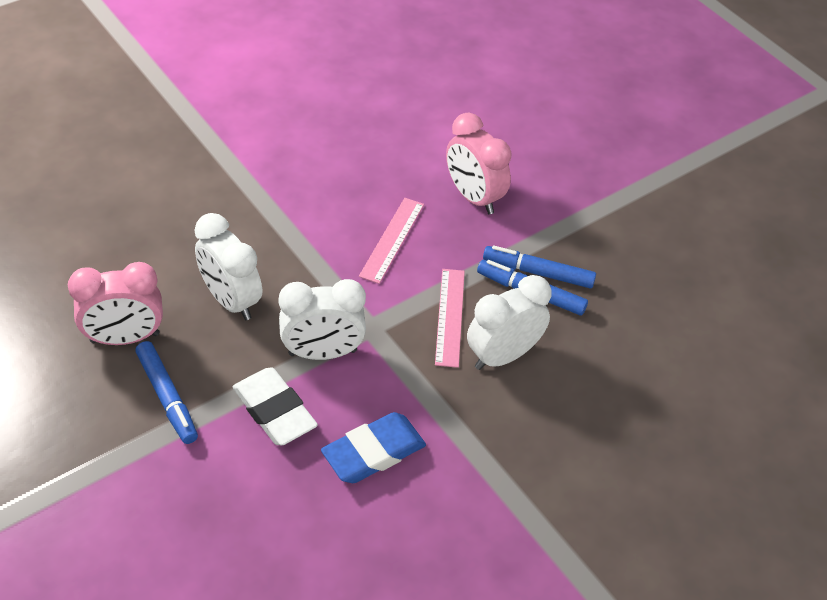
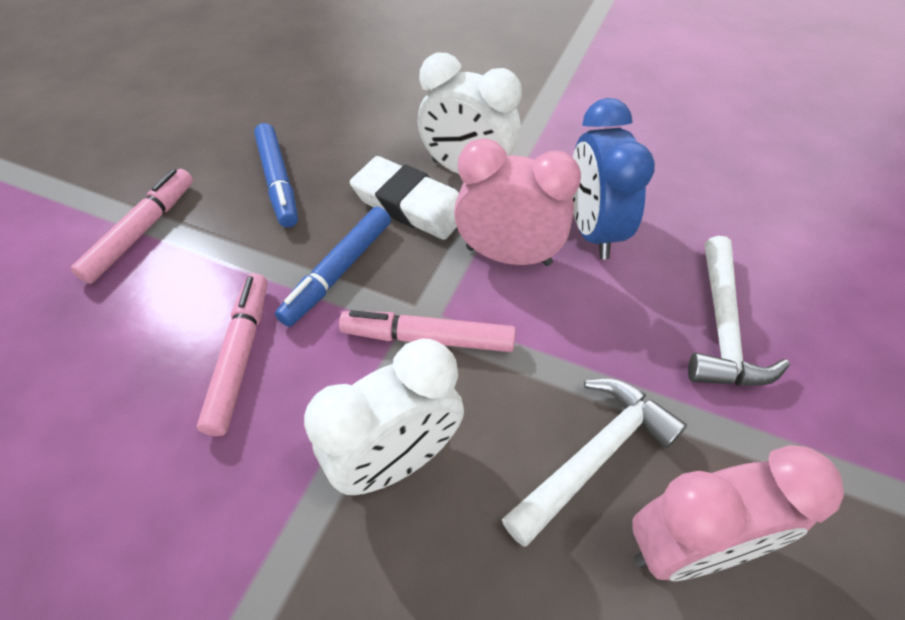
blue clock: none = 0 -> [573,98,655,260] = 1
blue eraser: [321,412,426,483] = 1 -> none = 0
blue marker: [135,341,198,444] [477,260,588,316] [483,245,596,289] = 3 -> [254,123,298,227] [275,207,391,327] = 2
pink marker: none = 0 -> [71,169,193,284] [197,273,267,436] [339,310,516,352] = 3
pink ruler: [359,198,424,284] [435,269,465,368] = 2 -> none = 0
white clock: [195,213,262,320] [279,279,366,360] [467,275,551,370] = 3 -> [304,339,464,495] [417,52,522,174] = 2
white hammer: none = 0 -> [502,378,687,546] [688,236,790,386] = 2

